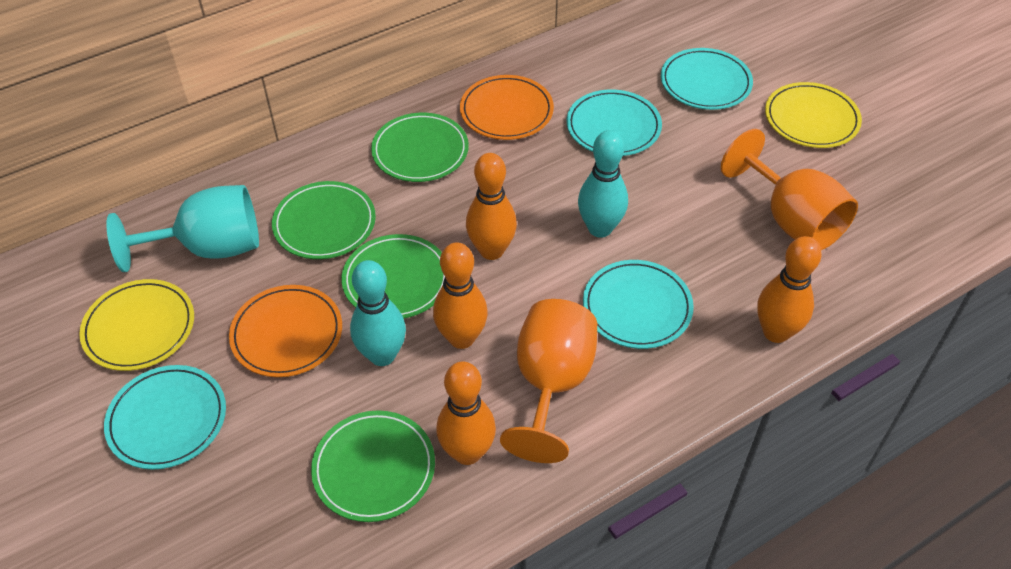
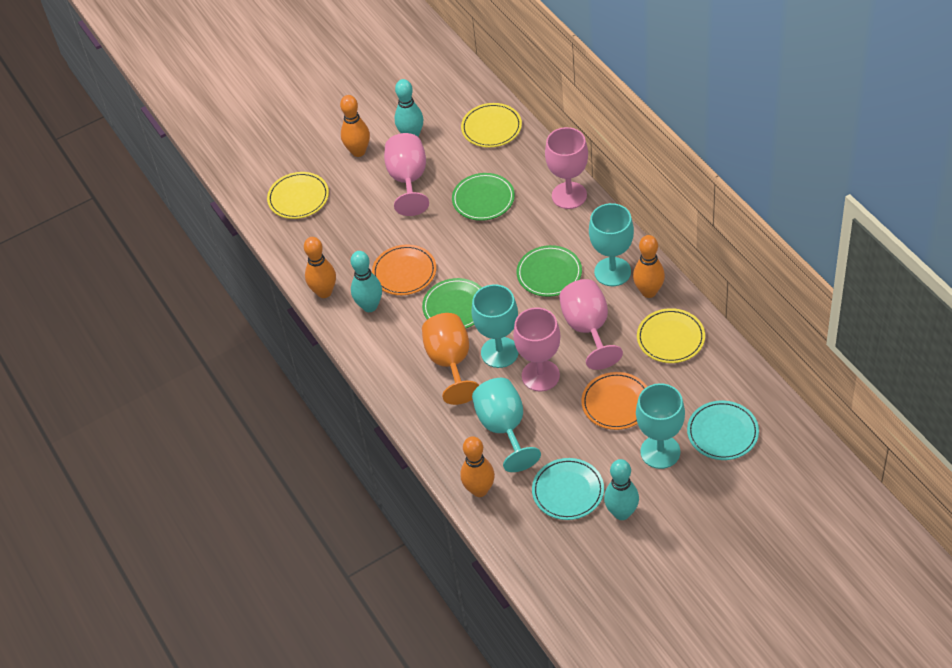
green plate: [272,181,376,259] [311,410,435,522] [342,234,445,319] [371,113,469,182] = 4 -> [422,278,482,328] [452,173,515,221] [516,245,582,297] = 3
orange goblet: [500,299,597,463] [721,129,858,250] = 2 -> [422,313,479,405] = 1
pink goblet: none = 0 -> [384,133,429,216] [513,307,560,391] [545,127,588,209] [559,279,623,370] = 4
turquoise bowling pin: [350,260,406,366] [578,130,628,238] = 2 -> [351,251,382,312] [395,79,423,137] [604,459,639,520] = 3
turquoise goblet: [106,185,259,272] = 1 -> [472,284,519,368] [472,378,541,472] [589,203,634,286] [636,383,685,469] = 4
turquoise plate: [104,365,226,470] [567,89,662,156] [583,260,694,349] [661,48,753,110] = 4 -> [532,458,604,520] [687,401,759,460] = 2
yellow plate: [79,279,194,371] [765,82,862,148] = 2 -> [267,172,329,219] [461,103,522,148] [637,308,705,363] = 3

